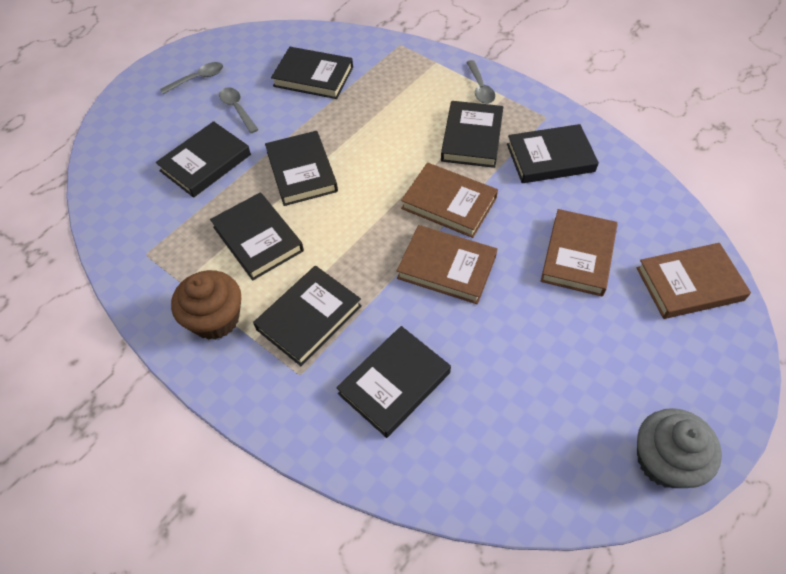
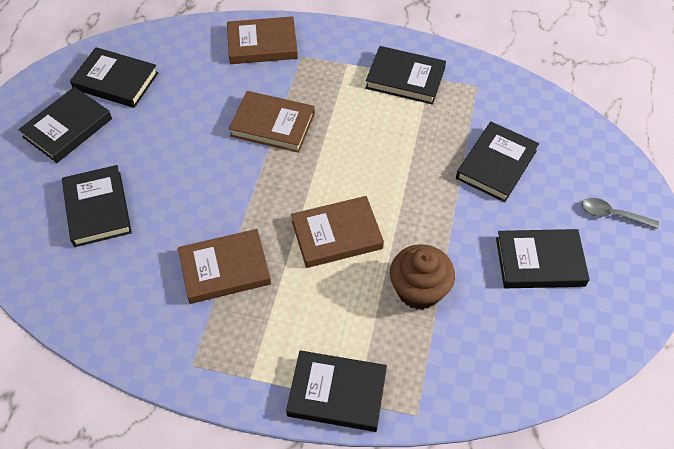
black book: [156,121,251,198] [210,192,304,281] [253,266,362,366] [265,131,338,206] [271,47,353,99] [336,326,451,438] [441,101,503,168] [507,124,599,183] = 8 -> [18,87,112,163] [62,165,132,247] [70,47,158,108] [286,350,387,432] [365,46,446,105] [456,122,539,202] [496,229,590,288] = 7
grey cupcake: [637,408,722,488] = 1 -> none = 0
grey spoon: [160,62,223,94] [219,87,259,133] [466,60,495,104] = 3 -> [581,198,659,229] = 1

